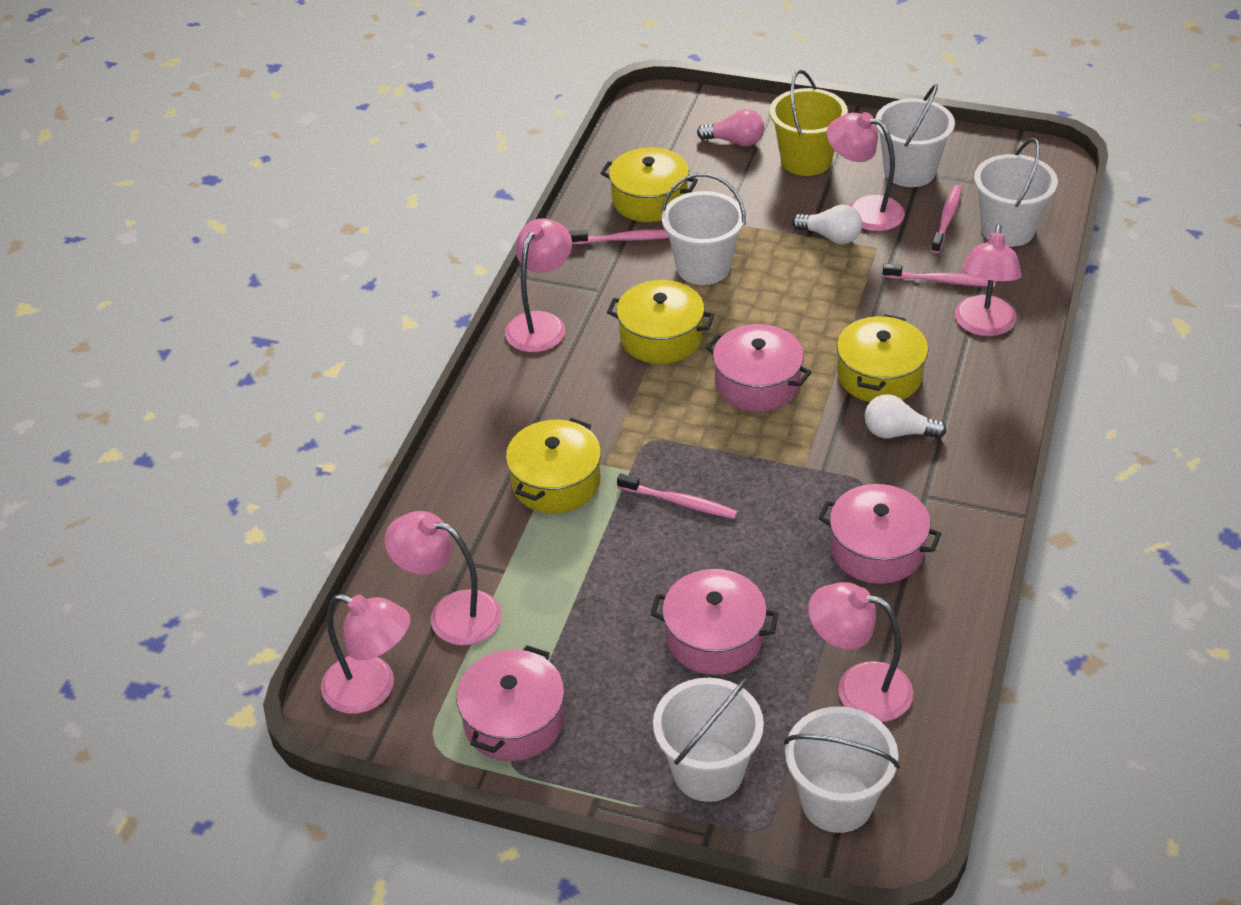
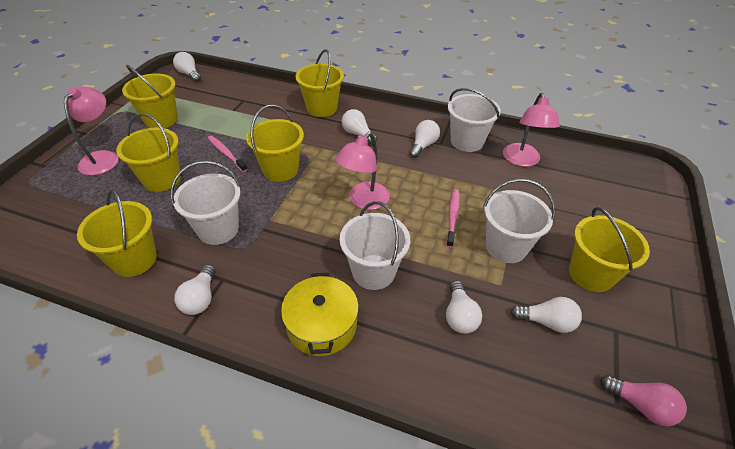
pink lamp: [321,594,410,714] [384,511,501,645] [505,218,572,352] [808,582,913,722] [826,112,905,231] [955,224,1022,336] = 6 -> [64,86,119,175] [335,132,390,210] [503,93,560,167] = 3
pink pot: [456,645,564,761] [651,569,779,675] [706,324,812,412] [818,484,942,584] = 4 -> none = 0
pink toothbrush: [569,230,669,245] [617,473,738,519] [883,263,996,287] [931,185,962,253] = 4 -> [208,136,247,172] [446,189,460,248] = 2
white bucket: [653,678,764,802] [661,173,746,285] [784,706,900,833] [875,84,955,187] [974,138,1058,247] = 5 -> [170,161,241,245] [340,201,410,290] [448,88,501,152] [483,179,556,263] = 4
white light bulb: [792,205,862,244] [865,394,946,439] = 2 -> [173,52,201,82] [174,264,216,315] [342,109,377,144] [409,120,440,158] [446,280,482,334] [511,297,582,333] = 6
yellow bucket: [769,70,848,176] = 1 -> [77,189,157,277] [117,113,181,192] [122,65,178,128] [246,105,304,182] [296,49,344,117] [569,207,650,292] = 6
yellow pot: [506,418,601,514] [600,147,698,222] [607,280,714,364] [837,314,928,402] = 4 -> [281,273,359,356] = 1

